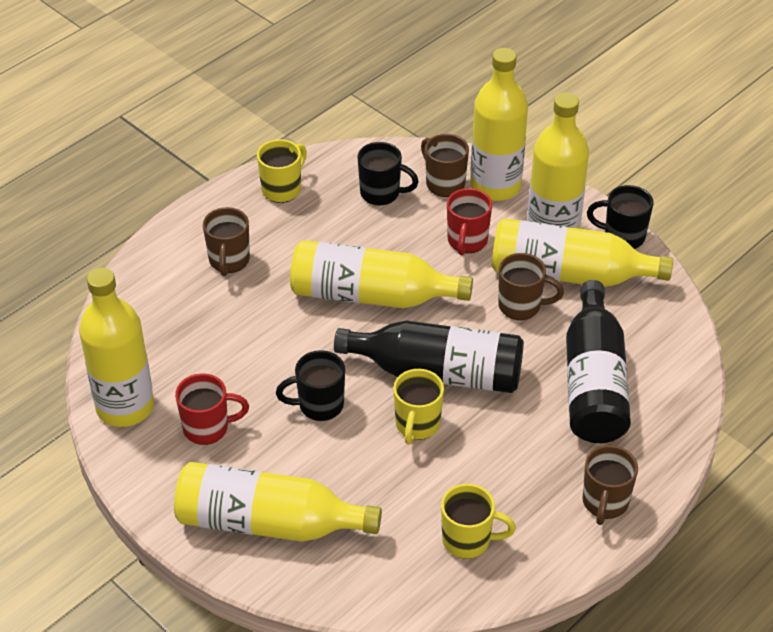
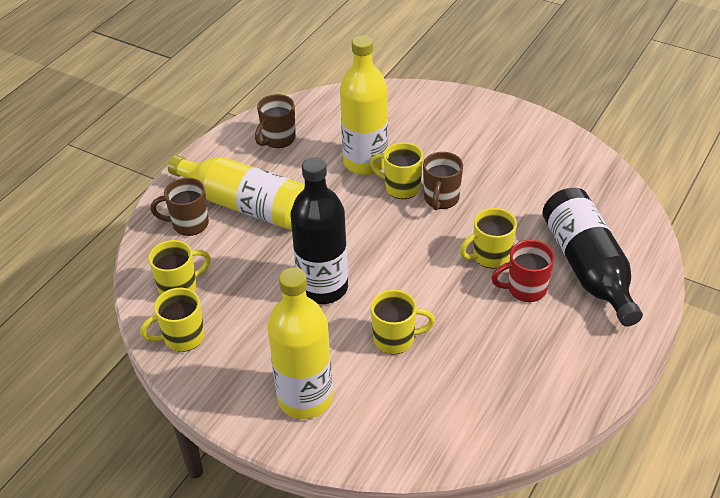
black mug: [276,350,345,421] [357,142,419,206] [587,185,653,249] = 3 -> none = 0
brown mug: [203,207,250,276] [421,134,469,197] [498,253,564,320] [582,445,638,525] = 4 -> [151,178,209,236] [255,94,296,148] [423,152,463,210] = 3
red mug: [175,373,249,445] [447,188,492,255] = 2 -> [491,240,555,302] = 1
yellow bottle: [79,268,154,427] [174,462,382,542] [290,240,473,308] [470,48,528,201] [492,218,673,287] [527,93,589,229] = 6 -> [168,155,305,230] [267,267,333,419] [340,35,388,175] = 3
yellow mug: [257,139,307,203] [393,369,444,445] [441,484,516,559] = 3 -> [140,288,204,352] [148,240,211,295] [370,142,423,199] [370,290,435,354] [460,208,517,269] = 5

